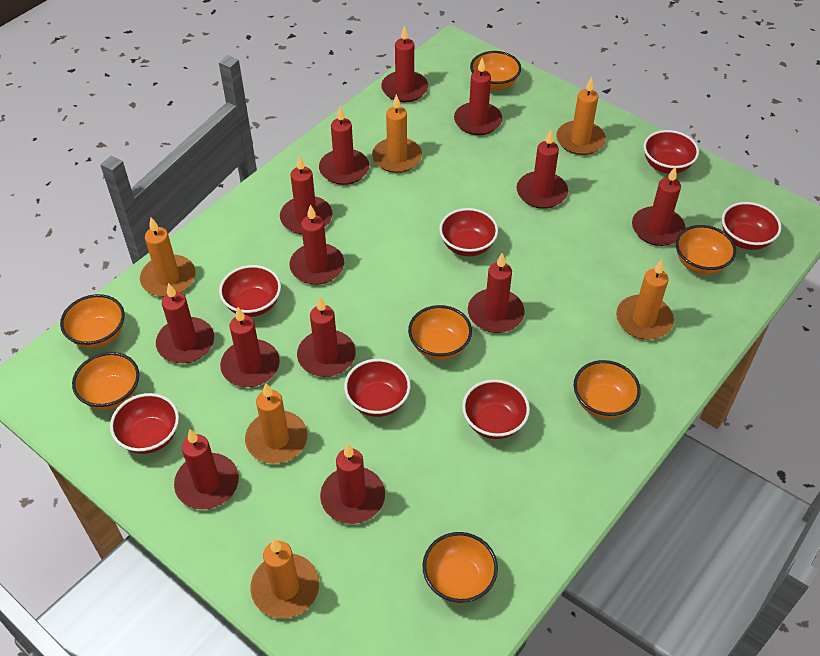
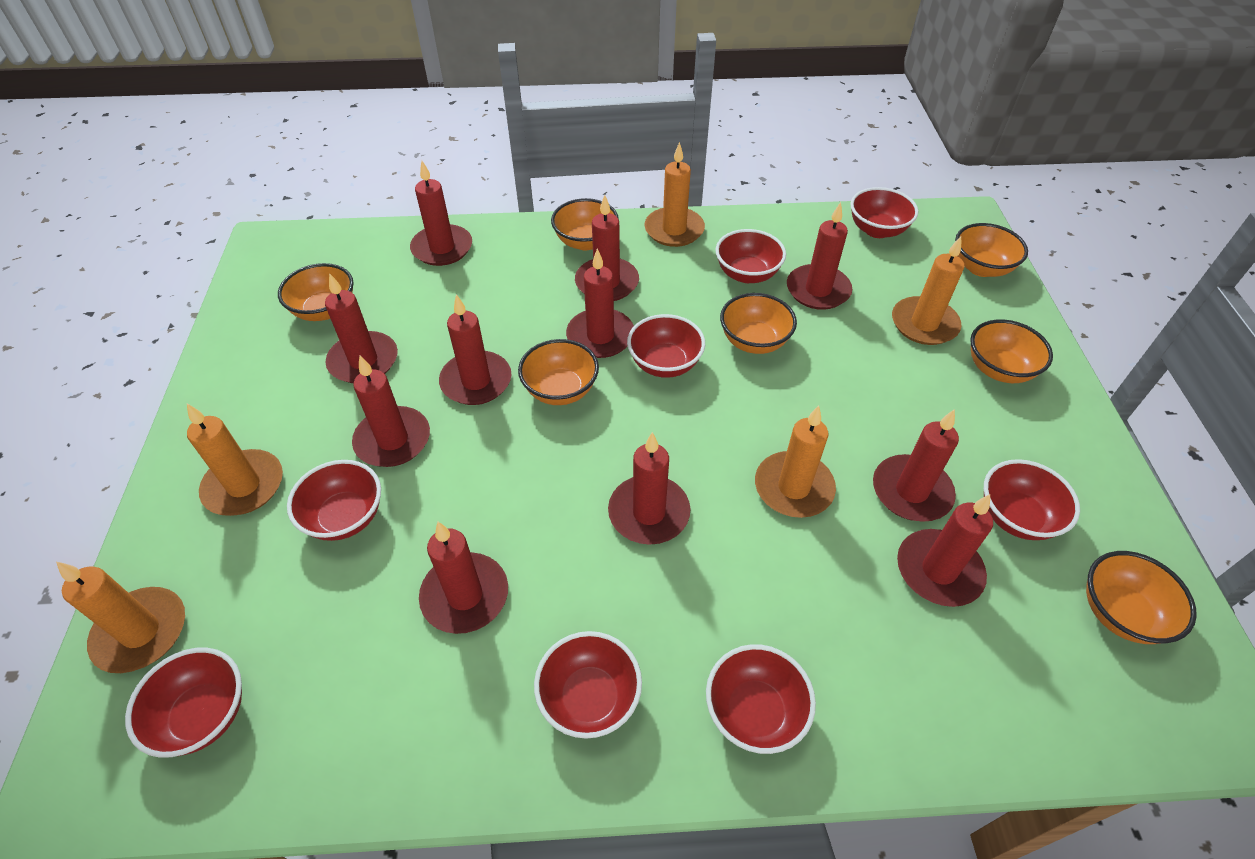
orange candle: [140,217,196,297] [245,383,307,464] [250,539,319,619] [372,94,422,173] [556,77,606,155] [616,260,674,340] = 6 -> [56,562,185,673] [187,404,283,516] [644,142,705,247] [755,405,836,518] [892,236,964,345] = 5
red bowl: [110,393,179,454] [219,265,281,317] [344,359,411,417] [439,208,498,256] [462,379,530,439] [643,130,699,174] [722,202,782,250] = 7 -> [125,647,242,758] [287,460,381,541] [534,631,642,739] [627,314,705,378] [706,644,816,754] [716,229,786,283] [850,187,919,238] [984,459,1080,540] = 8
red candle: [156,283,214,363] [174,429,239,510] [220,307,280,387] [280,155,332,235] [289,205,344,285] [297,297,356,377] [319,107,369,185] [320,444,385,524] [381,25,428,102] [454,58,502,135] [468,253,525,333] [517,130,568,209] [632,166,686,246] = 13 -> [325,273,398,383] [352,356,430,467] [410,161,472,266] [419,522,508,634] [439,294,511,405] [566,249,634,358] [575,195,639,301] [608,432,690,545] [787,202,852,310] [873,409,959,522] [897,494,993,607] = 11

